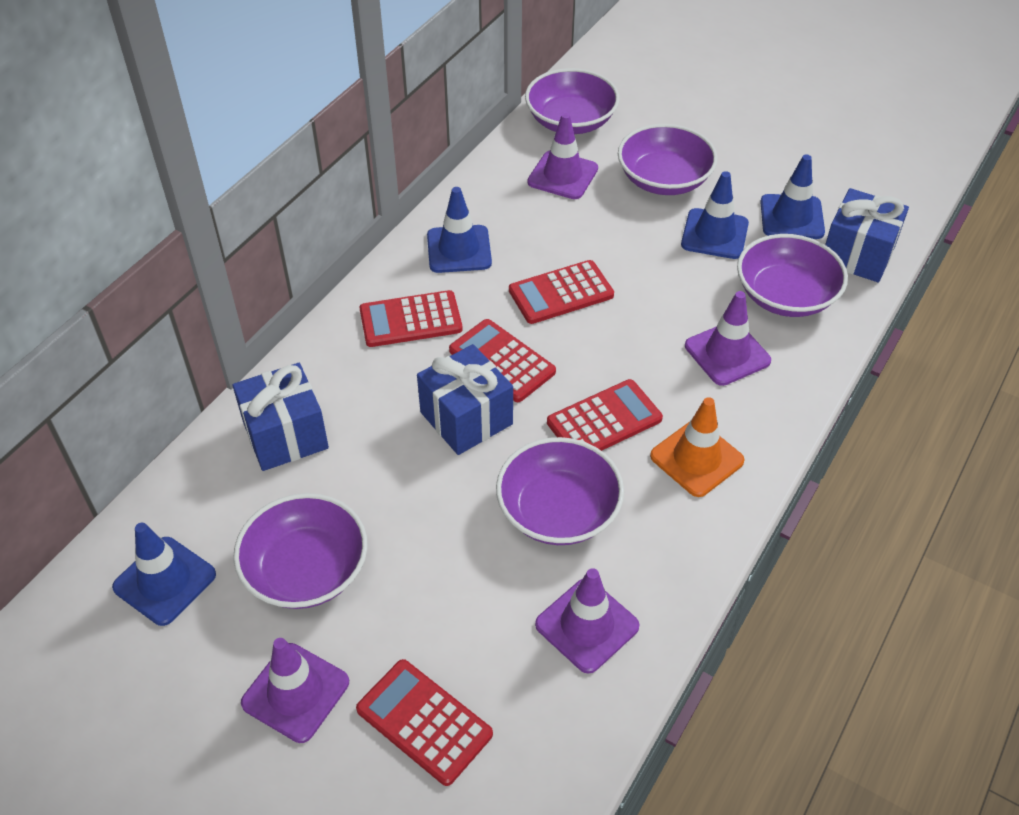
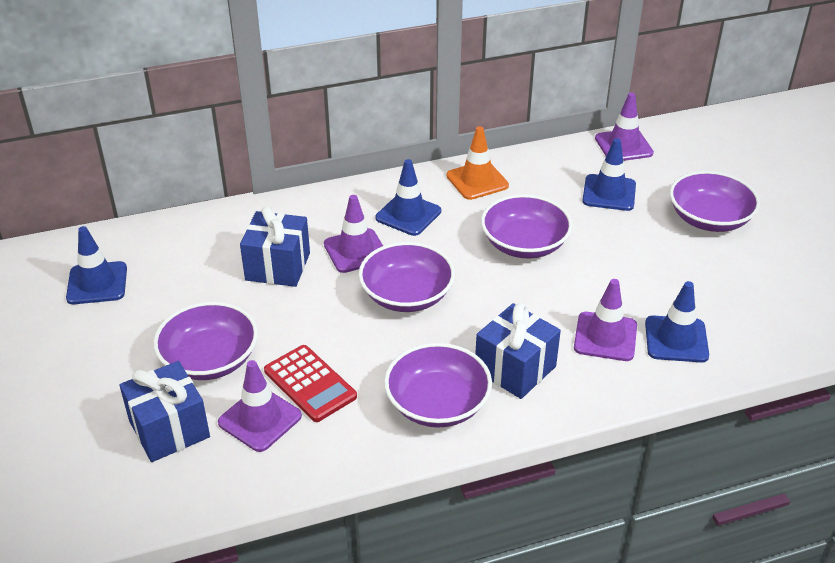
red calculator: [356,659,493,786] [359,290,463,347] [449,319,556,402] [509,260,614,324] [547,379,663,451] = 5 -> [264,345,357,422] = 1

